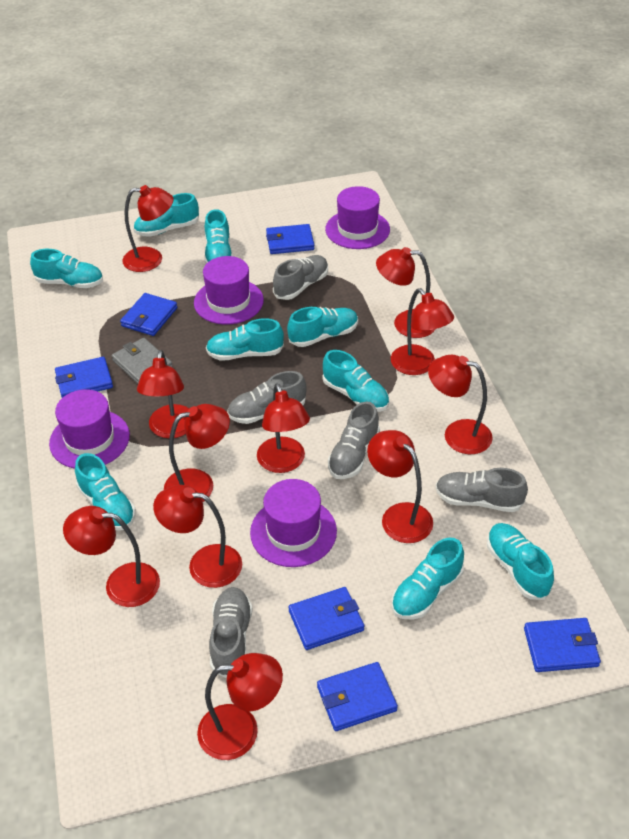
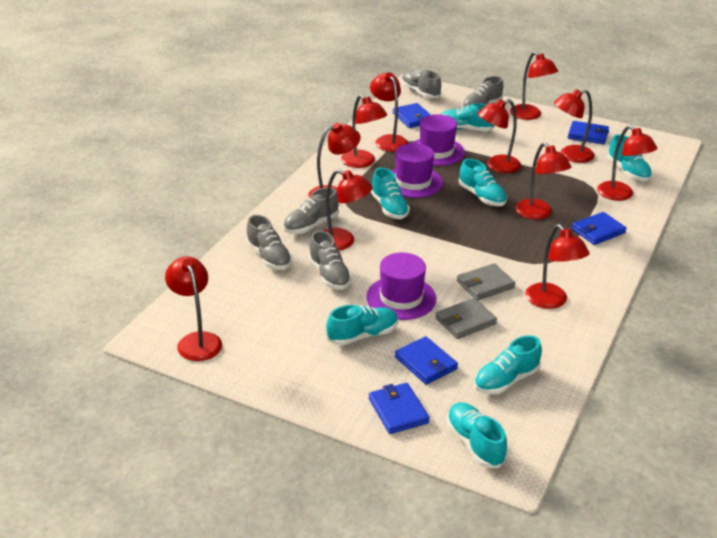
blue wallet: [55,357,113,398] [120,293,177,336] [266,224,314,254] [288,587,364,650] [317,662,398,731] [524,618,601,672] = 6 -> [369,383,429,434] [393,103,431,128] [395,336,458,385] [568,121,609,144] [571,212,627,245] = 5
grey wallet: [112,338,173,384] = 1 -> [435,298,497,339] [457,263,515,300] = 2
purple hat: [49,389,130,469] [194,256,264,324] [250,479,337,567] [325,186,390,249] = 4 -> [366,252,436,320] [391,143,443,198] [413,114,465,166] = 3
turquoise shoe: [30,249,103,288] [75,453,136,531] [133,193,199,237] [204,209,233,264] [206,318,284,361] [287,307,358,347] [323,350,389,412] [392,538,464,620] [487,523,554,600] = 9 -> [326,305,398,345] [371,167,410,219] [440,103,495,131] [447,402,507,468] [459,159,507,206] [474,335,542,394] [607,134,652,181] = 7

